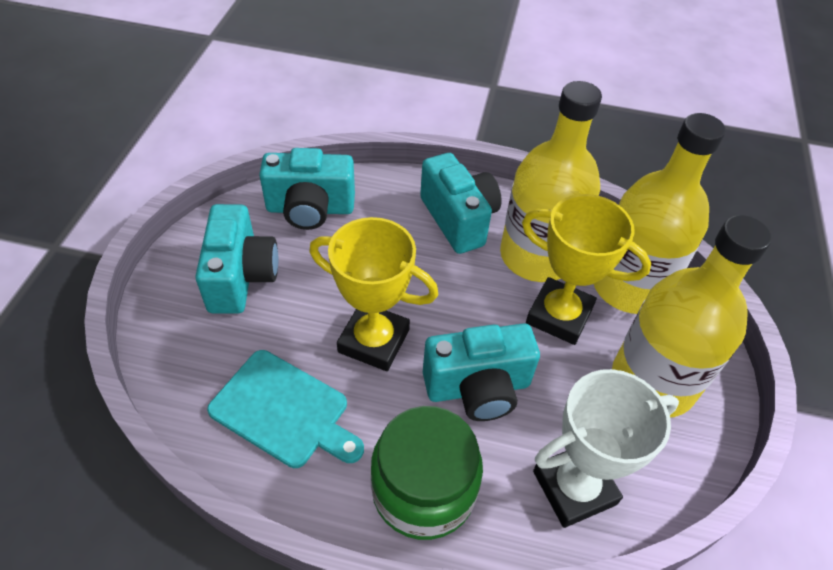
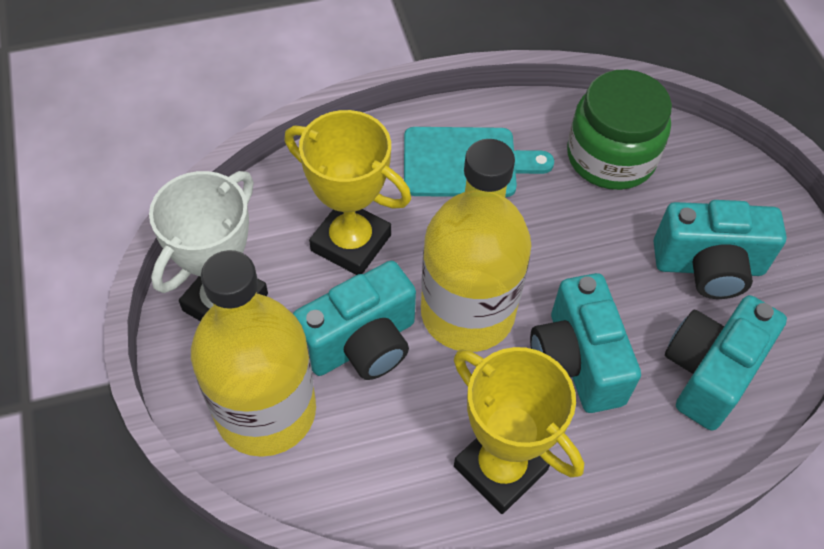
yellow bottle: [500,81,602,282] [594,113,726,314] [612,215,772,417] = 3 -> [191,250,316,457] [421,139,531,352] = 2

